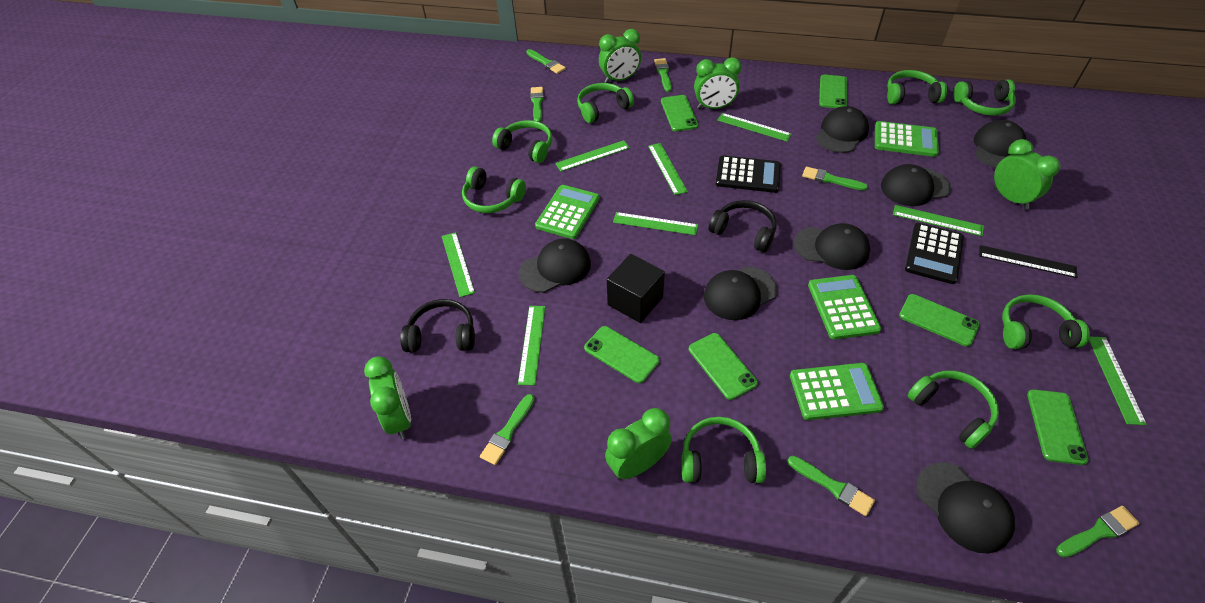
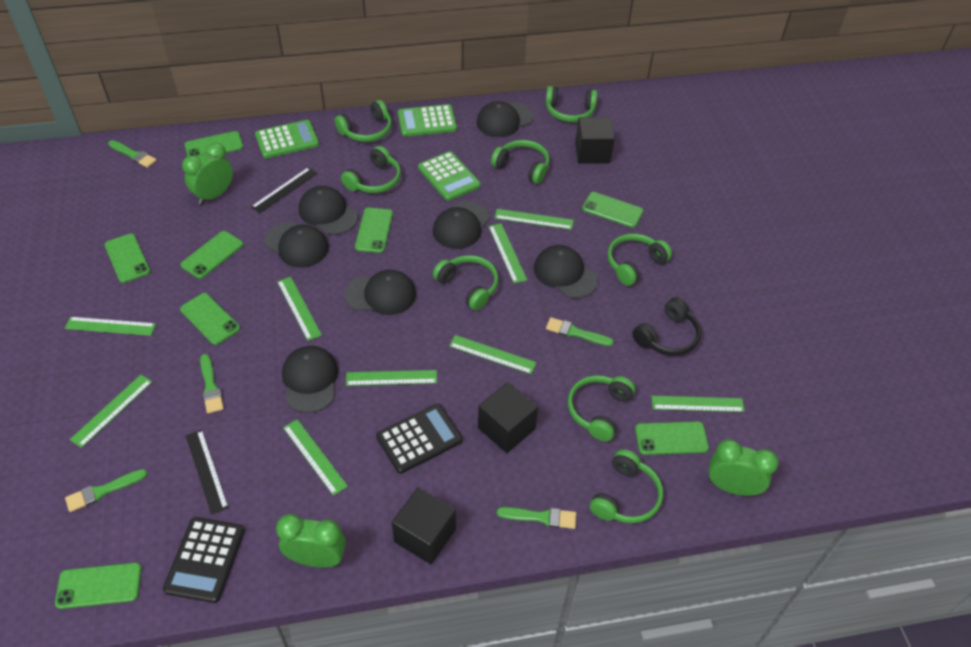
black cube: [607,254,665,323] = 1 -> [392,487,456,564] [478,382,538,453] [575,117,615,164] = 3
black headphones: [400,299,475,352] [709,200,777,253] = 2 -> [632,297,701,356] = 1
black ruler: [979,245,1077,278] = 1 -> [186,430,229,515] [251,167,317,213] = 2
green brush: [480,394,535,465] [526,49,566,74] [530,87,544,122] [654,58,672,92] [788,456,875,516] [802,167,868,191] [1056,506,1140,558] = 7 -> [65,469,148,512] [108,140,157,168] [200,354,224,414] [497,507,577,529] [546,317,614,346] = 5
green calculator: [535,185,600,239] [790,363,884,420] [808,275,881,340] [875,121,939,157] = 4 -> [255,120,319,158] [398,104,457,137] [418,151,481,201] = 3
green clock: [364,356,411,439] [599,29,641,83] [605,408,672,480] [694,57,741,109] [994,139,1060,210] = 5 -> [182,142,233,204] [276,514,346,568] [709,439,779,496] = 3
green phone: [584,326,660,383] [661,95,699,131] [689,333,758,400] [819,74,847,108] [899,294,980,347] [1027,389,1089,465] = 6 -> [55,563,142,609] [104,234,150,283] [180,231,243,279] [180,293,240,345] [185,131,243,157] [355,208,393,253] [582,192,643,228] [635,421,709,455] = 8
green ruler: [442,232,475,297] [518,306,545,385] [555,140,630,171] [613,212,698,235] [648,143,688,195] [717,113,792,141] [893,205,984,236] [1089,337,1147,425] = 8 -> [65,317,156,336] [70,375,152,448] [277,277,322,341] [283,419,348,496] [346,370,437,386] [449,335,537,374] [488,223,527,283] [495,209,574,230] [651,396,745,412] = 9

